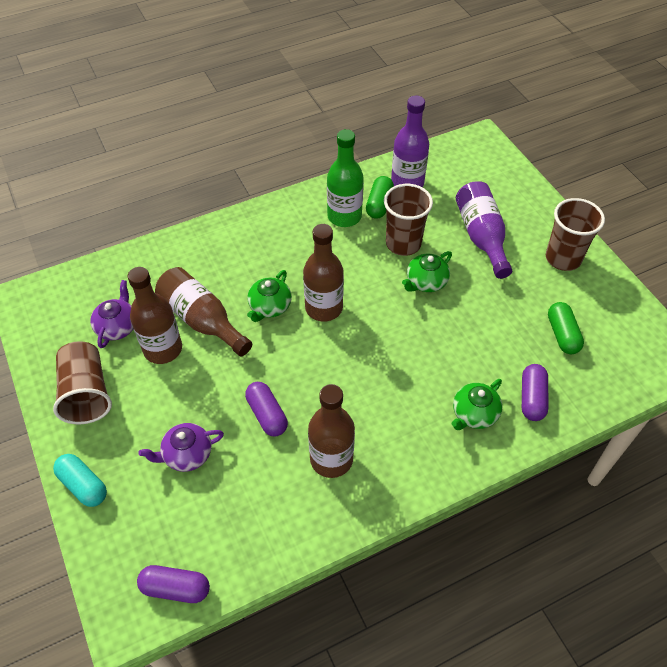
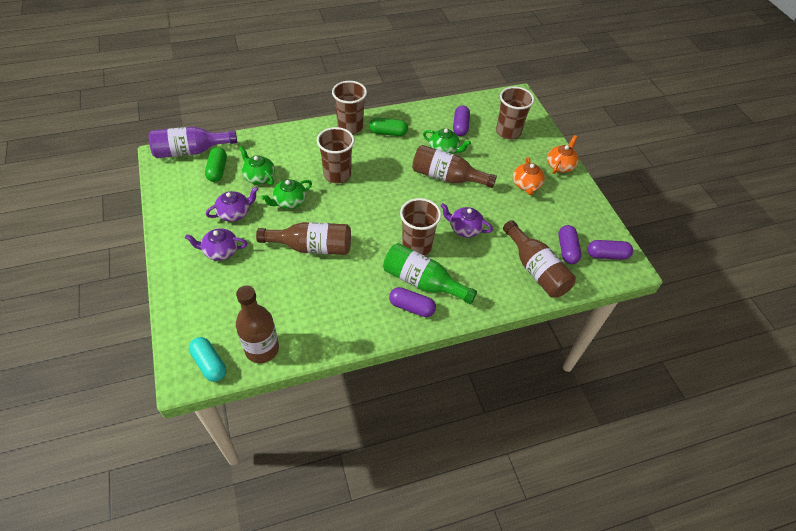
brown cup: [53,341,112,424] [384,184,433,256] [546,198,605,271] = 3 -> [317,127,355,183] [332,81,367,134] [400,198,441,256] [496,86,534,140] = 4
orange teapot: none = 0 -> [513,157,545,195] [547,135,578,174] = 2
purple bottle: [391,96,429,187] [456,181,512,279] = 2 -> [149,127,237,158] = 1
purple capsule: [137,565,210,603] [245,382,288,437] [522,364,548,421] = 3 -> [389,287,436,317] [453,106,470,136] [558,225,582,264] [587,240,633,260] = 4
purple teapot: [90,280,133,348] [138,423,224,472] = 2 -> [185,228,247,261] [206,187,258,222] [441,203,493,237] = 3

